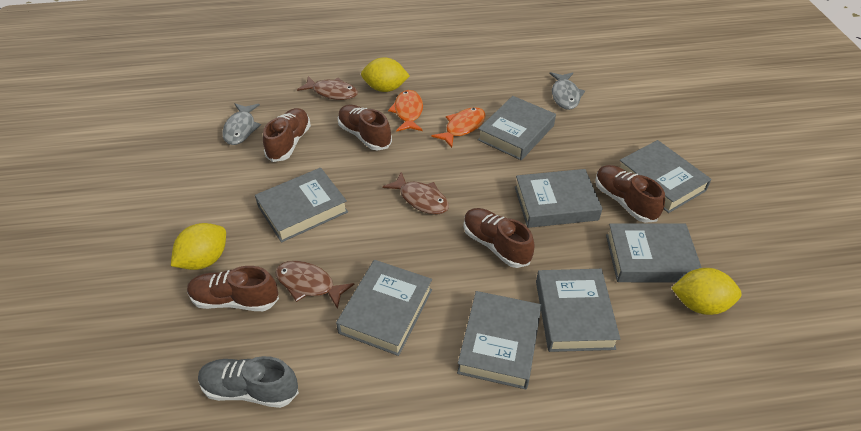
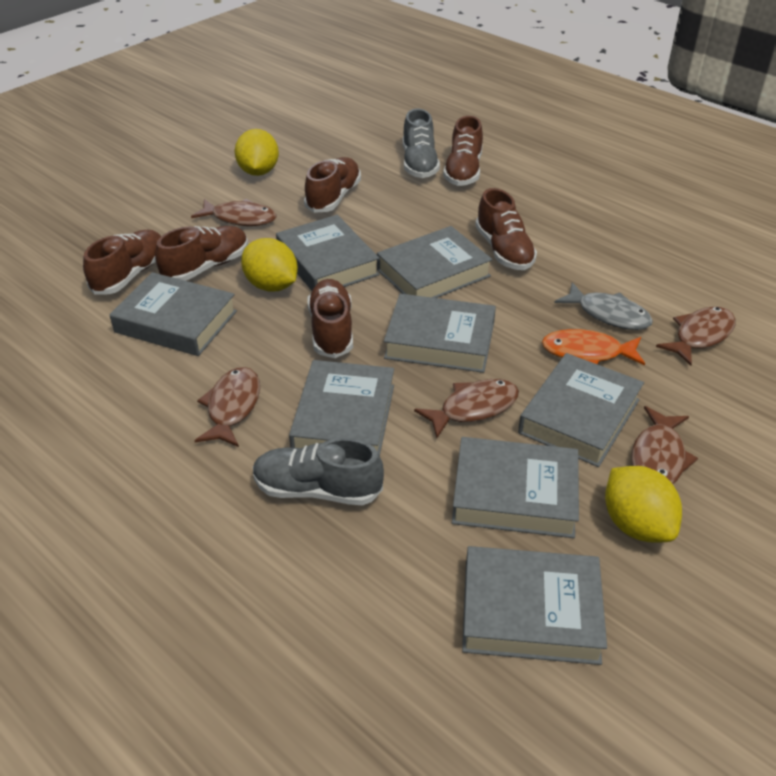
brown fish: [275,261,354,309] [297,76,358,100] [383,172,449,215] = 3 -> [191,199,277,226] [194,367,260,447] [414,379,519,438] [631,406,698,484] [656,307,735,366] = 5
brown shoe: [187,266,279,311] [263,108,311,162] [338,105,392,150] [463,208,535,268] [595,165,665,223] = 5 -> [83,230,161,295] [155,226,248,281] [304,157,361,213] [308,279,353,358] [443,116,483,186] [475,188,537,270] = 6
grey fish: [222,103,261,145] [549,72,585,110] = 2 -> [555,282,653,330] = 1
grey shoe: [198,356,299,408] = 1 -> [253,438,384,505] [403,109,440,178] = 2
orange fish: [388,90,423,132] [431,107,486,148] = 2 -> [542,329,645,365] = 1

